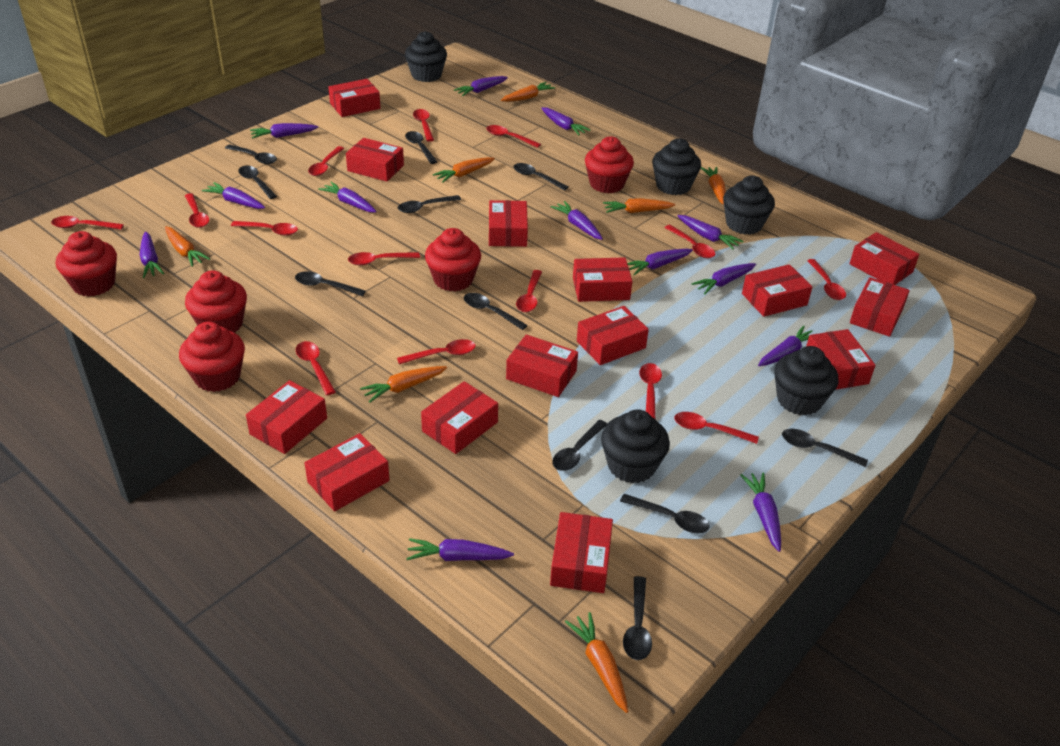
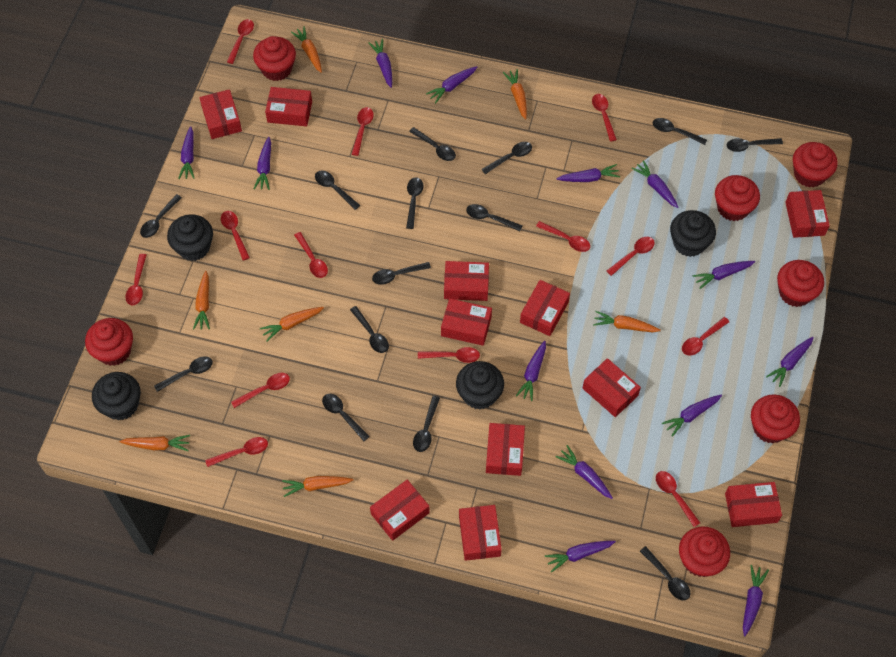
black cupcake: [405,31,447,82] [601,410,670,484] [652,138,701,195] [723,176,775,235] [774,346,839,416] = 5 -> [92,372,141,420] [167,214,213,261] [456,361,504,410] [670,210,716,257] = 4
black spoon: [225,144,277,164] [238,166,277,199] [295,271,366,296] [398,195,461,213] [405,131,437,164] [464,293,528,330] [514,163,568,191] [552,420,607,471] [620,494,710,533] [623,576,652,660] [782,429,868,467] = 11 -> [140,194,182,238] [154,356,213,392] [315,170,360,210] [322,394,370,441] [350,306,389,353] [372,262,431,285] [406,177,423,229] [409,127,456,161] [413,396,440,452] [466,204,522,231] [481,142,532,174] [640,546,690,600] [653,118,707,145] [727,138,783,152] = 14
red box: [246,380,327,454] [304,433,390,512] [328,79,381,117] [346,138,404,182] [421,381,498,454] [489,200,528,247] [506,335,578,397] [550,512,613,593] [573,257,632,302] [577,306,649,365] [742,264,812,317] [806,329,876,390] [850,232,919,285] [850,277,910,337] = 14 -> [199,89,242,139] [265,87,312,126] [370,480,430,541] [441,298,492,346] [444,261,489,301] [459,505,502,561] [486,423,525,476] [520,280,570,336] [583,358,641,417] [725,482,782,527] [785,190,830,238] = 11
red cupcake: [56,231,117,297] [179,322,245,392] [185,270,247,333] [425,228,481,292] [585,136,634,193] = 5 -> [85,318,133,366] [253,36,296,81] [679,526,730,577] [715,175,760,221] [751,395,800,444] [777,260,824,307] [793,142,838,188] = 7
red spoon: [51,216,124,230] [185,193,209,228] [231,221,298,236] [296,341,336,395] [308,146,344,176] [348,252,420,265] [397,339,476,364] [413,109,434,142] [486,125,541,148] [516,270,542,312] [639,363,662,420] [664,225,715,258] [674,412,759,444] [807,259,846,300] = 14 -> [125,254,146,305] [205,437,268,467] [221,211,250,260] [227,19,254,64] [231,373,290,408] [294,232,328,278] [352,107,374,156] [418,347,480,363] [536,221,590,252] [592,94,617,142] [607,237,655,276] [656,471,700,527] [682,317,729,355] = 13

